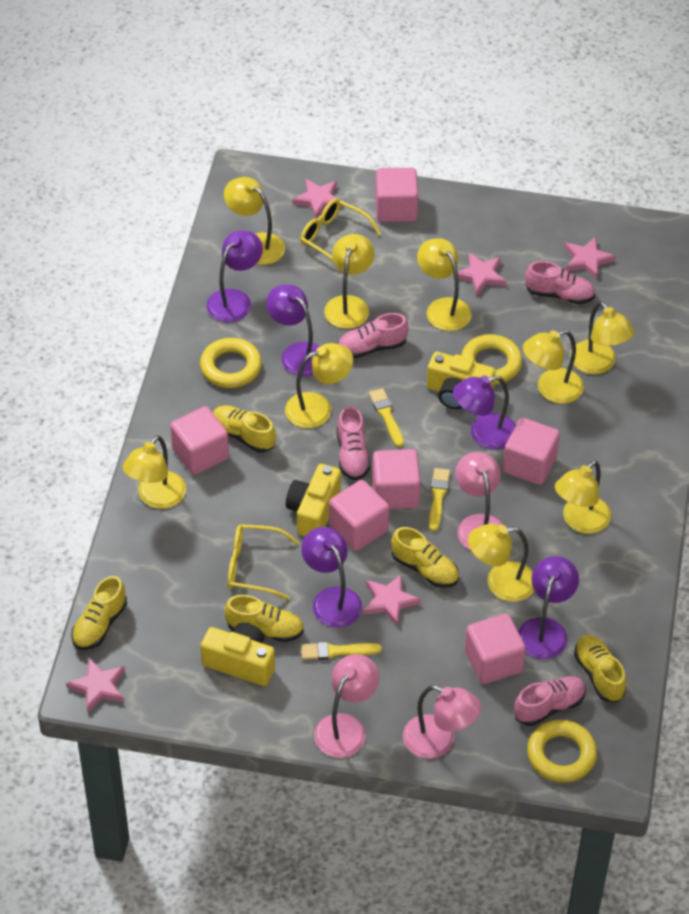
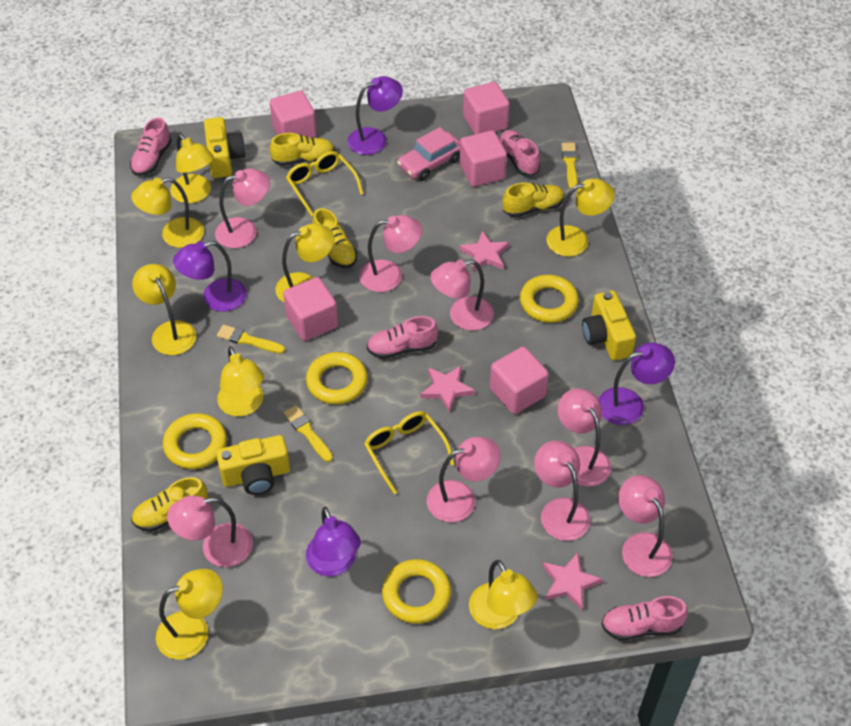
pink car: none = 0 -> [397,127,460,181] = 1
pink cube: [170,406,229,475] [329,480,389,551] [372,449,421,509] [375,168,418,222] [465,614,526,684] [503,418,560,485] = 6 -> [269,91,317,138] [283,277,338,341] [460,130,507,187] [463,82,510,134] [490,347,549,414] = 5
pink lamp: [314,654,379,758] [403,685,481,759] [455,452,503,550] = 3 -> [167,496,253,567] [215,168,270,248] [359,215,422,292] [427,437,501,522] [431,260,494,331] [534,441,590,541] [558,388,611,486] [618,475,673,577] = 8
pink star: [66,657,125,712] [292,178,344,219] [363,573,421,626] [458,253,506,296] [565,237,616,279] = 5 -> [420,366,475,413] [459,231,509,272] [543,552,602,610] = 3
purple lamp: [207,231,263,322] [266,285,320,377] [301,527,362,628] [453,375,516,450] [518,556,579,659] = 5 -> [173,241,247,312] [306,507,361,576] [347,76,403,155] [598,343,675,425] = 4
yellow lamp: [122,435,186,509] [224,177,285,265] [285,343,353,428] [324,234,375,329] [417,238,472,331] [468,524,534,602] [523,330,584,404] [555,460,611,534] [570,301,634,374] = 9 -> [131,177,204,248] [132,264,196,355] [156,569,223,660] [170,134,214,203] [217,346,264,417] [275,224,334,302] [469,560,537,629] [546,178,615,257] = 8
yellow ring: [200,338,262,388] [461,334,522,384] [527,720,597,783] = 3 -> [163,413,227,469] [306,352,368,404] [382,559,451,624] [520,275,579,323] = 4
yellow shoe: [71,576,127,650] [213,405,276,453] [224,595,304,642] [391,527,459,588] [574,635,626,702] = 5 -> [131,477,208,532] [270,133,335,166] [312,208,357,268] [503,182,564,217] = 4

